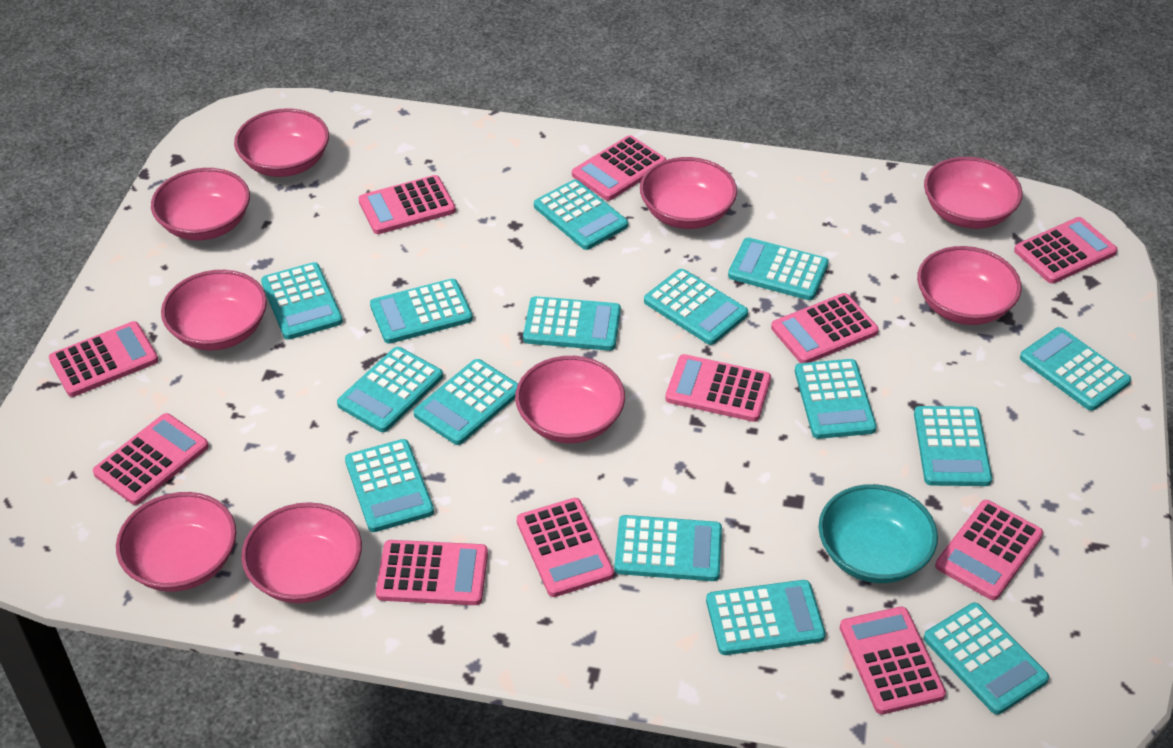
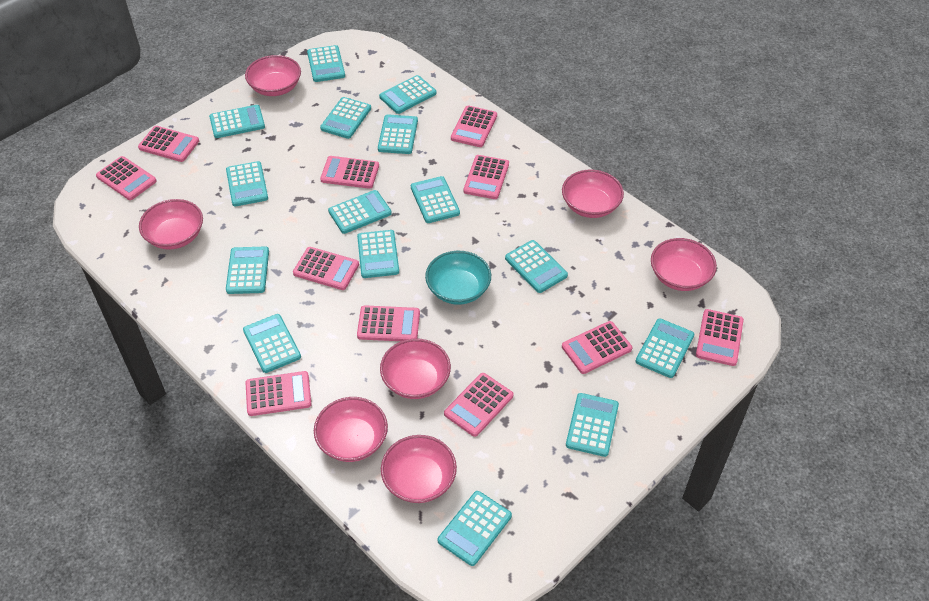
pink bowl: [116,492,236,592] [151,168,250,241] [161,270,267,350] [234,108,329,177] [241,502,362,603] [515,356,625,443] [640,157,737,229] [917,246,1022,325] [924,157,1023,229] = 9 -> [139,199,203,250] [245,55,301,96] [314,397,388,462] [380,339,451,399] [381,435,457,503] [562,170,624,218] [651,238,717,291] = 7

